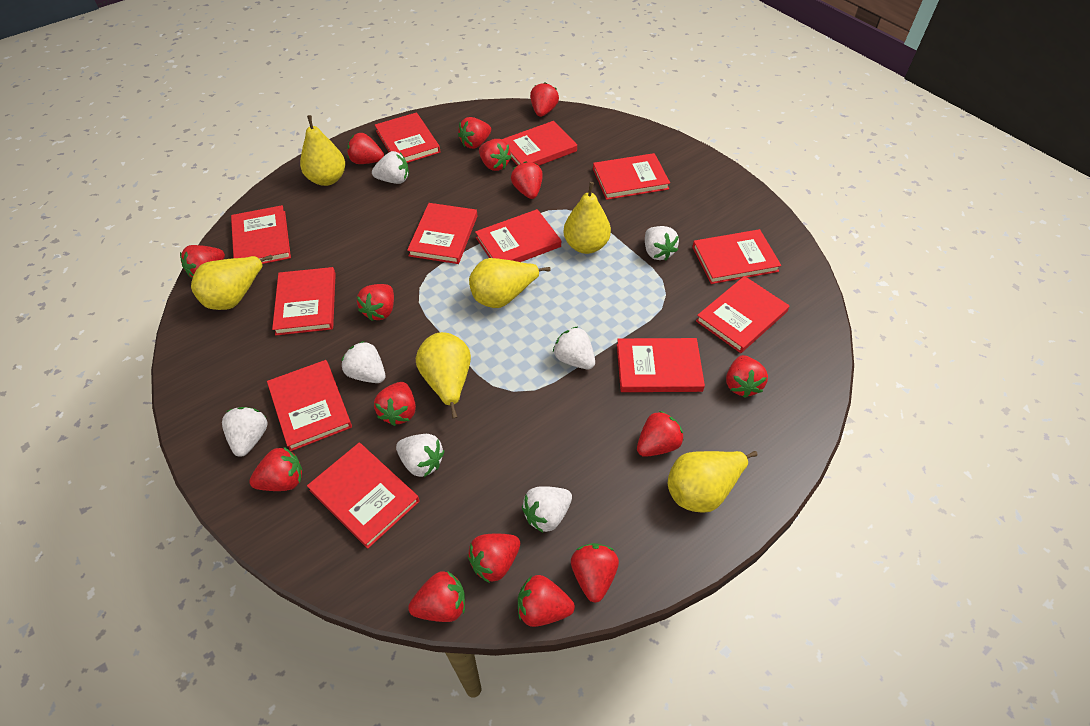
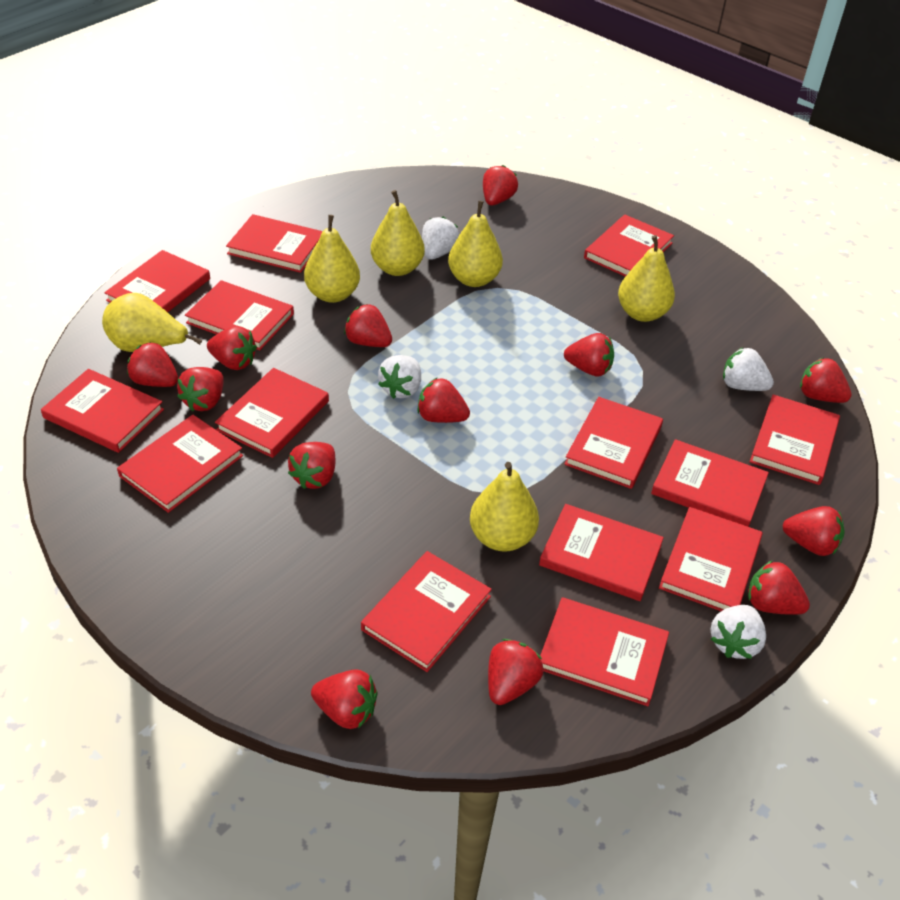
red book: [231,205,291,264] [267,360,352,451] [272,267,336,335] [307,443,420,549] [375,112,440,163] [407,203,477,264] [475,209,561,262] [502,121,577,166] [593,153,670,200] [617,338,705,392] [692,229,781,284] [696,276,789,353] = 12 -> [41,369,164,453] [104,250,210,312] [117,415,243,513] [185,280,294,351] [215,368,329,458] [226,214,323,273] [361,551,492,672] [539,504,664,601] [540,597,669,706] [564,397,663,489] [584,215,674,277] [651,439,769,527] [659,507,763,611] [750,394,840,485] = 14
red strawberry: [180,245,225,278] [249,447,303,491] [347,133,384,164] [357,284,394,321] [374,382,416,426] [408,571,465,622] [458,117,491,149] [468,534,520,583] [479,139,512,171] [511,161,543,199] [518,575,575,627] [530,82,559,117] [571,543,619,603] [637,411,683,457] [726,355,768,398] = 15 -> [127,342,178,387] [177,367,224,411] [207,326,257,370] [288,442,335,489] [311,669,378,729] [344,304,392,347] [417,378,470,423] [483,165,518,205] [488,639,543,705] [564,333,614,376] [748,560,810,615] [783,506,845,556] [800,358,852,403] = 13
white strawberry: [222,407,268,457] [342,341,385,383] [372,151,409,184] [396,434,444,477] [522,486,572,533] [553,327,595,369] [645,226,679,261] = 7 -> [378,355,421,399] [422,217,459,260] [711,605,766,659] [723,348,774,391] = 4

